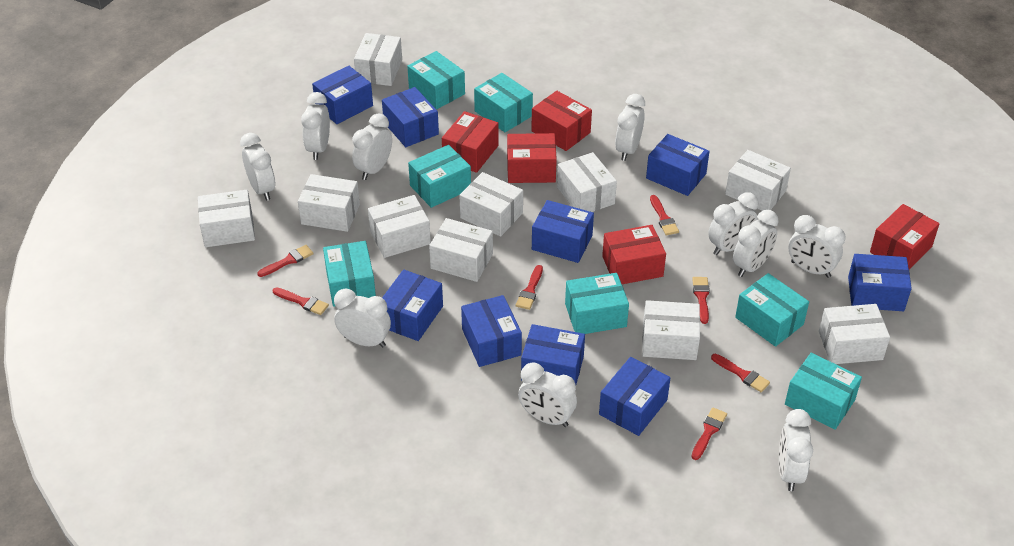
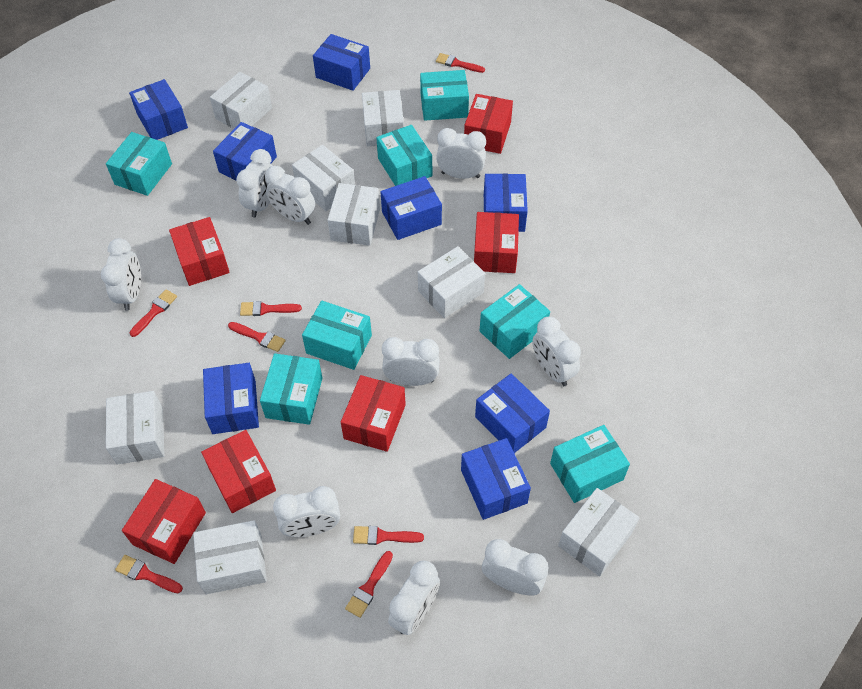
blue box: [312,66,373,124] [382,87,439,147] [382,269,443,341] [461,295,522,367] [521,324,585,384] [532,200,594,263] [599,357,670,436] [646,134,710,196] [848,254,912,311] = 9 -> [129,79,188,140] [203,363,259,434] [213,122,277,180] [313,34,370,91] [380,176,442,240] [461,438,531,520] [475,373,550,453] [484,174,528,232] = 8
red box: [442,111,499,173] [507,133,557,183] [531,91,592,151] [602,225,666,284] [870,204,940,269] = 5 -> [122,479,206,564] [169,217,230,286] [201,430,276,513] [341,375,406,452] [464,94,513,154] [474,212,519,273] = 6
white box: [198,190,255,247] [298,174,360,232] [354,33,402,86] [368,195,431,258] [429,218,493,282] [459,172,523,237] [557,152,617,212] [642,300,700,360] [725,150,791,211] [819,304,890,364] = 10 -> [106,391,164,465] [193,520,267,594] [210,72,272,129] [292,145,355,211] [328,183,380,246] [362,90,404,146] [418,246,485,318] [558,488,639,576] = 8
white clock: [240,133,275,201] [301,92,330,160] [334,289,391,348] [352,113,392,180] [518,362,577,427] [615,94,645,161] [708,192,758,255] [733,210,779,277] [779,409,813,491] [788,215,845,278] = 10 -> [101,238,141,311] [236,149,273,217] [265,166,315,225] [273,486,340,537] [382,337,440,386] [388,561,440,635] [436,128,486,179] [482,539,549,595] [532,317,581,386] = 9

